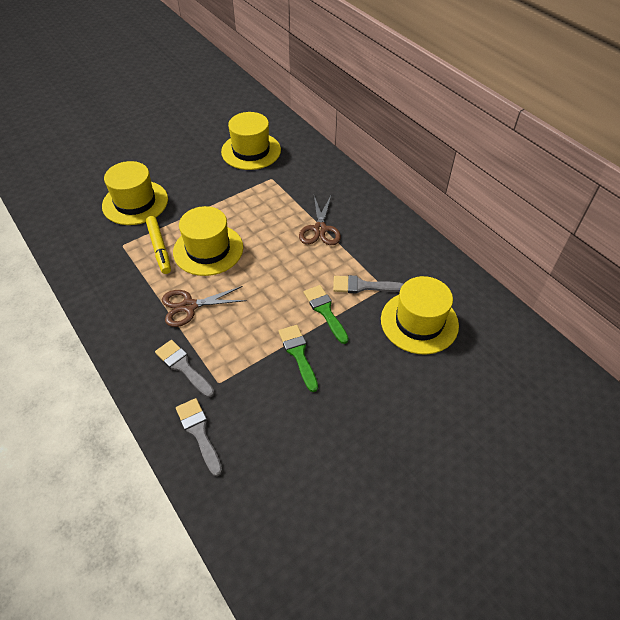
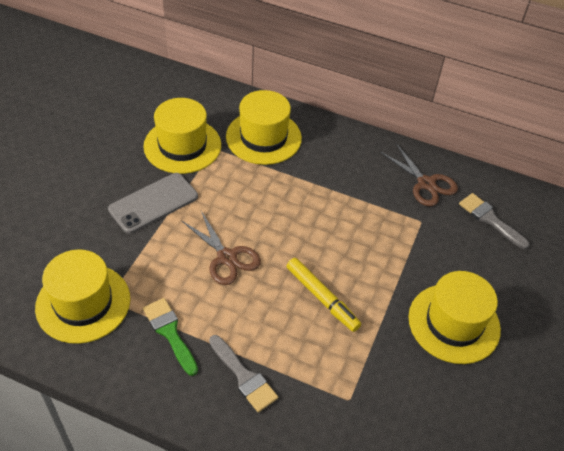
green brush: [278,325,318,392] [303,285,349,344] = 2 -> [143,298,198,376] = 1
grey brush: [155,340,214,397] [176,398,222,476] [333,275,403,293] = 3 -> [209,335,278,413] [459,193,530,249] = 2
grey phone: none = 0 -> [108,173,198,234] = 1

